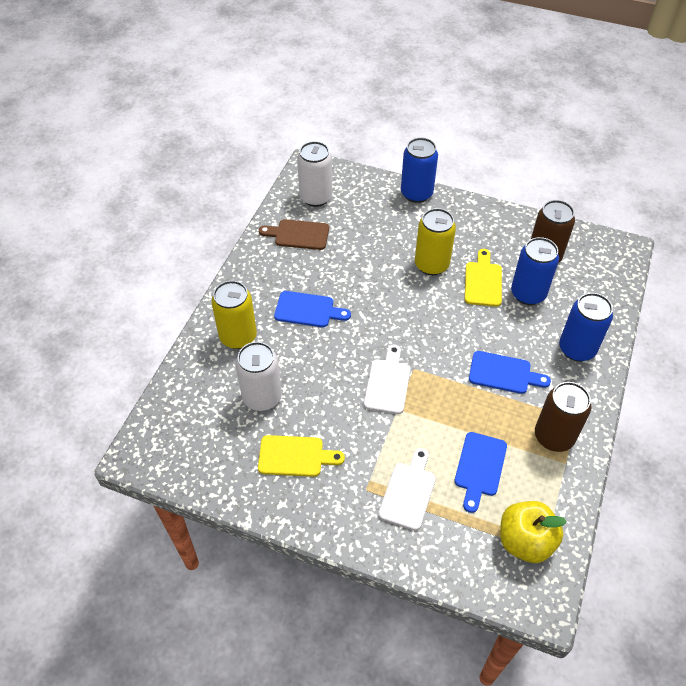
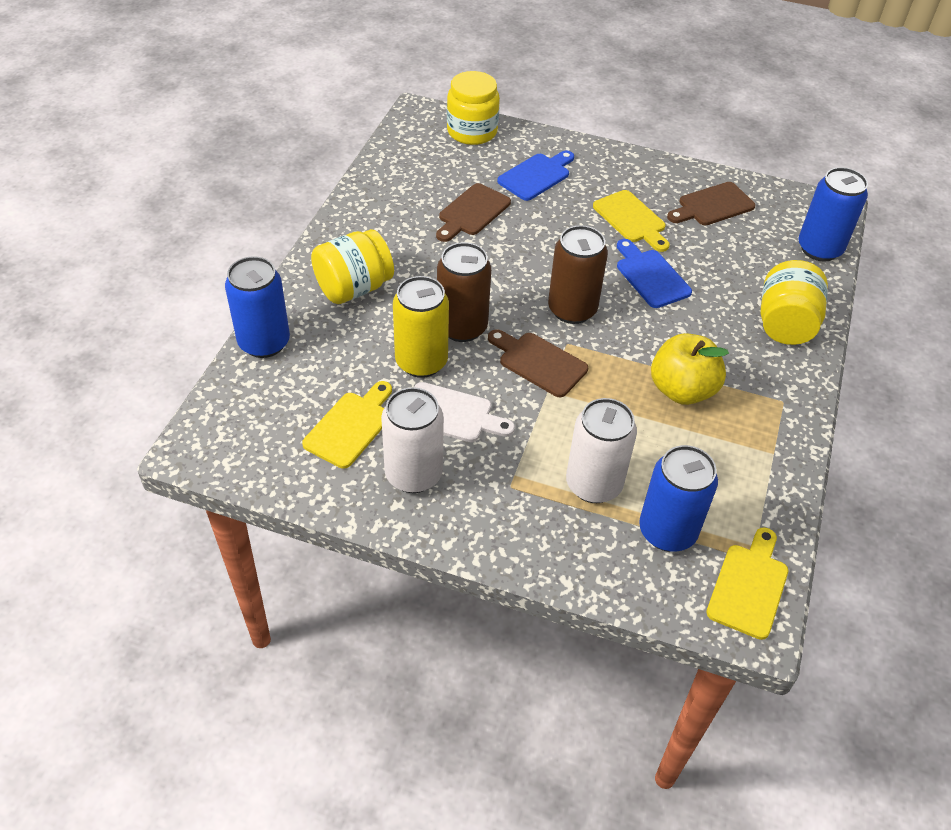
blue cutting board: [274,291,351,327] [454,432,507,513] [469,351,551,394] = 3 -> [497,151,574,201] [617,239,692,308] = 2
brown cutting board: [259,219,329,250] = 1 -> [436,183,511,242] [488,329,588,397] [667,182,755,225] = 3
white cutting board: [364,345,411,414] [378,448,436,531] = 2 -> [414,382,515,442] = 1
yellow can: [211,281,257,349] [415,208,456,275] = 2 -> [393,276,449,378] = 1
yellow cutting board: [258,435,345,477] [465,249,502,307] = 2 -> [302,381,392,469] [593,190,670,252] [706,527,788,640] = 3
yellow jar: none = 0 -> [311,229,394,304] [447,71,500,145] [761,260,828,345] = 3

